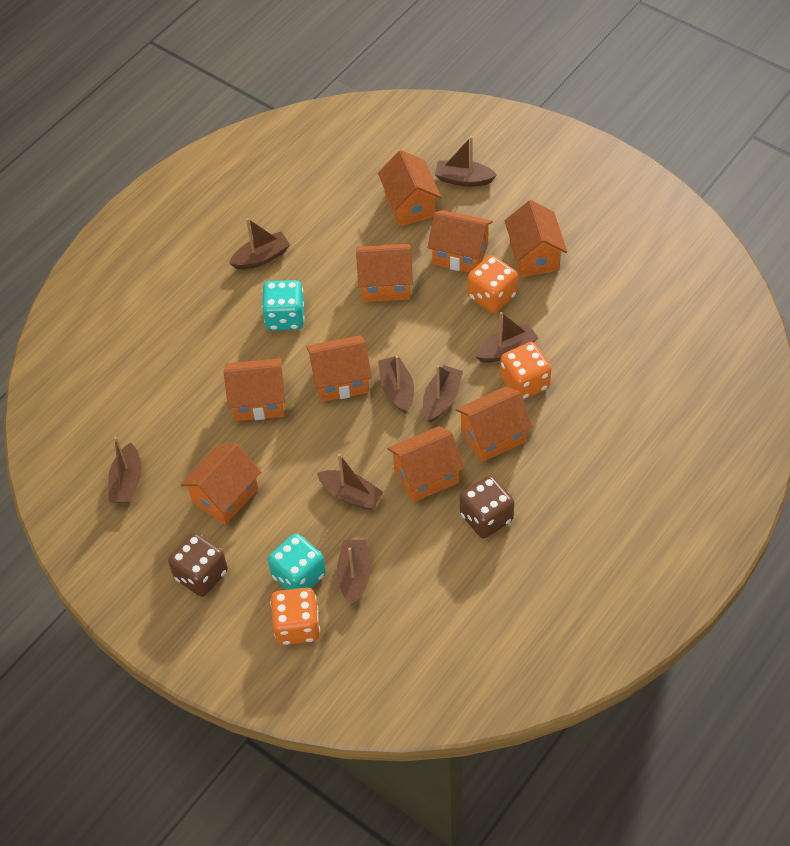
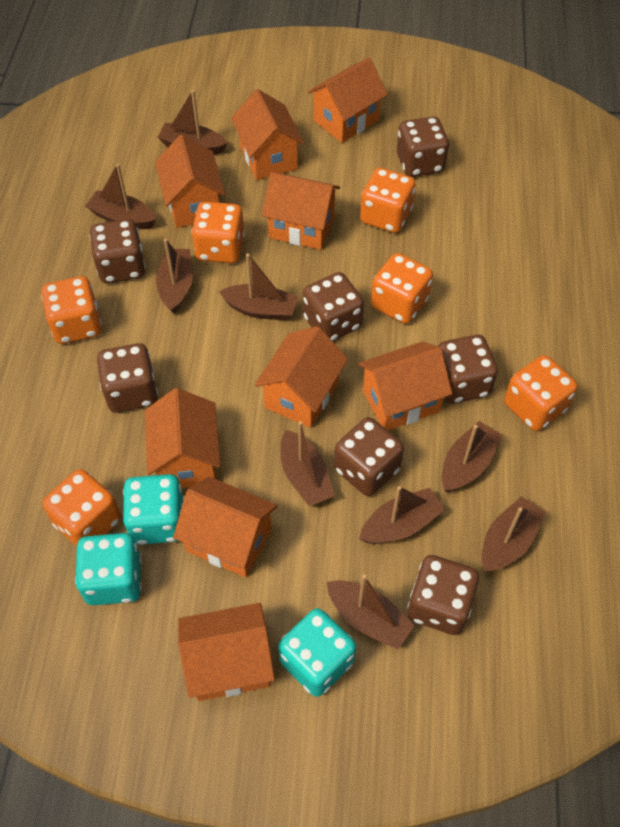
brown boat: [108,437,141,504] [229,218,290,270] [317,454,383,510] [336,540,370,605] [378,356,414,414] [423,365,463,423] [435,136,497,187] [475,312,538,363] = 8 -> [85,164,156,229] [156,239,193,314] [157,90,227,155] [219,254,298,320] [280,421,335,506] [327,574,415,649] [359,486,445,544] [442,421,502,492] [481,496,546,572] = 9
brown dice: [168,533,228,597] [460,475,514,538] = 2 -> [89,219,145,283] [97,343,158,413] [303,272,364,341] [334,417,404,496] [397,116,449,177] [407,555,479,635] [438,335,498,404] = 7
orange dice: [270,588,320,645] [468,255,518,313] [500,342,551,400] = 3 -> [41,276,102,344] [42,469,121,547] [191,202,245,263] [360,168,416,233] [371,253,433,324] [504,355,578,431] = 6
turquoise dice: [262,280,305,331] [268,533,326,590] = 2 -> [75,533,142,605] [123,474,184,545] [278,608,356,697] = 3

